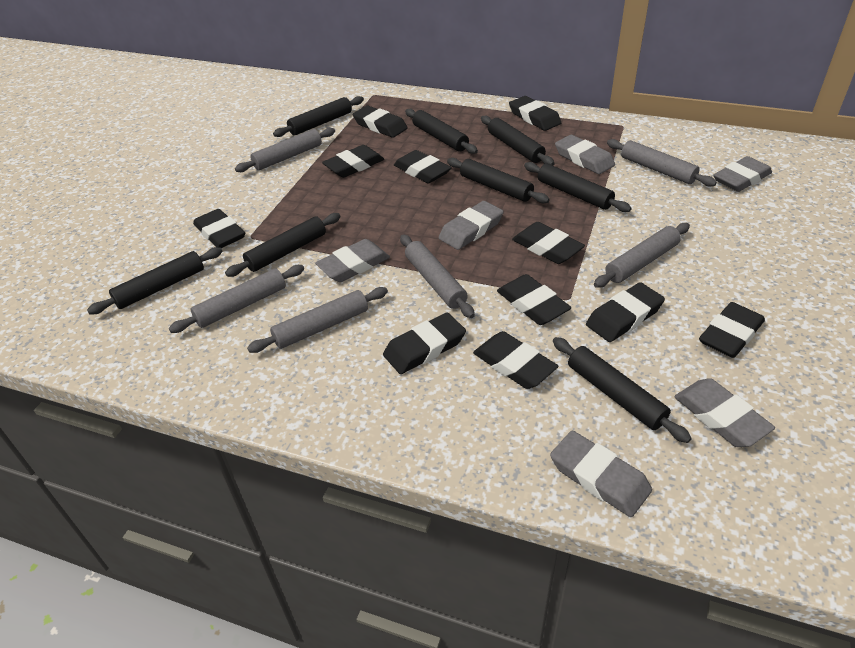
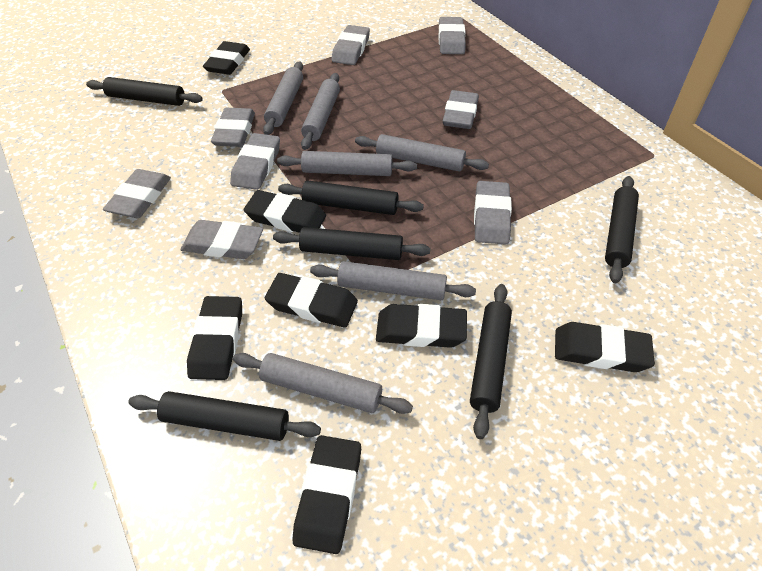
black eraser: [193,209,245,248] [322,145,384,178] [352,105,408,138] [383,313,466,374] [394,150,452,183] [473,331,558,389] [497,274,571,325] [509,96,561,131] [512,222,585,264] [586,282,665,342] [699,302,765,358] = 11 -> [187,296,242,380] [203,41,250,75] [244,190,326,233] [265,273,358,327] [293,435,361,554] [376,304,467,348] [555,322,655,372] = 7
black rolling pin: [87,247,222,314] [225,213,341,277] [273,96,364,137] [405,109,478,154] [447,158,550,203] [481,116,555,166] [524,162,632,212] [553,337,692,443] = 8 -> [86,77,203,106] [128,391,321,441] [273,227,430,260] [278,180,424,215] [470,284,512,439] [605,176,639,283] = 6
grey eraser: [315,239,390,282] [439,201,504,250] [550,430,652,517] [555,135,615,174] [674,378,775,447] [713,156,772,192] = 6 -> [103,169,171,218] [181,220,263,259] [211,108,255,147] [230,133,280,190] [332,25,370,65] [438,17,466,54] [443,90,479,129] [474,181,512,245] = 8

